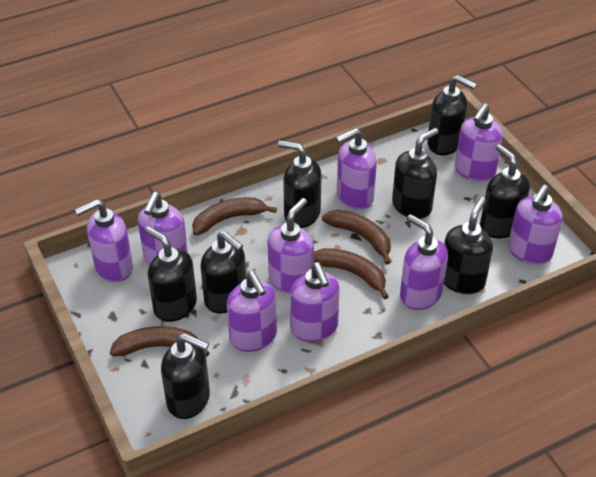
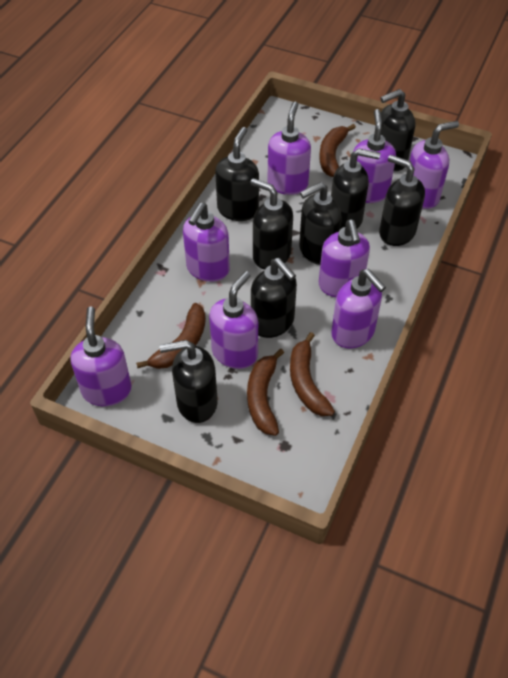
purple soap dispenser: [75,199,133,283] [138,192,188,265] [227,271,277,352] [267,198,314,294] [290,262,340,342] [336,128,377,210] [400,214,448,310] [455,103,503,182] [508,184,563,265] = 9 -> [71,306,132,406] [183,203,230,282] [209,271,258,369] [267,101,311,195] [319,220,370,297] [331,269,386,348] [353,109,396,203] [410,121,459,209] = 8

